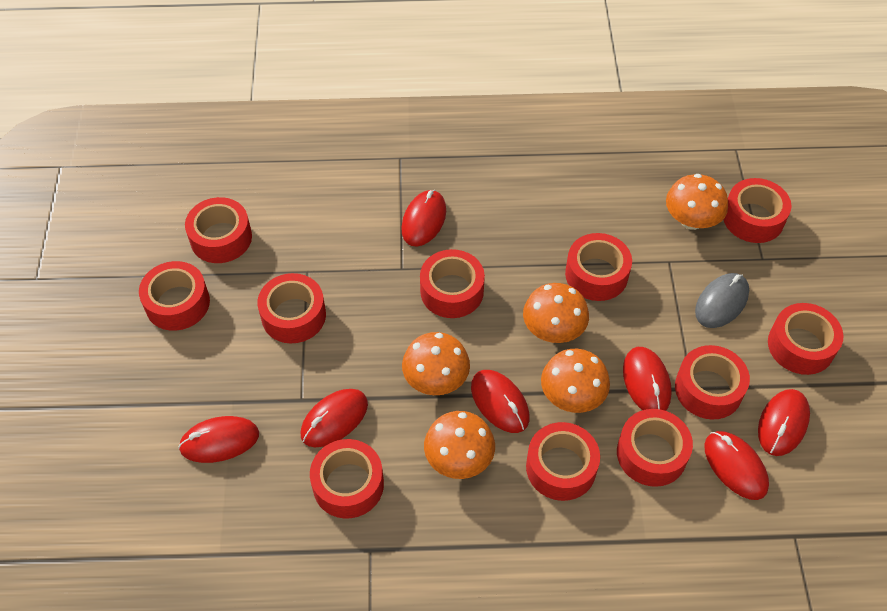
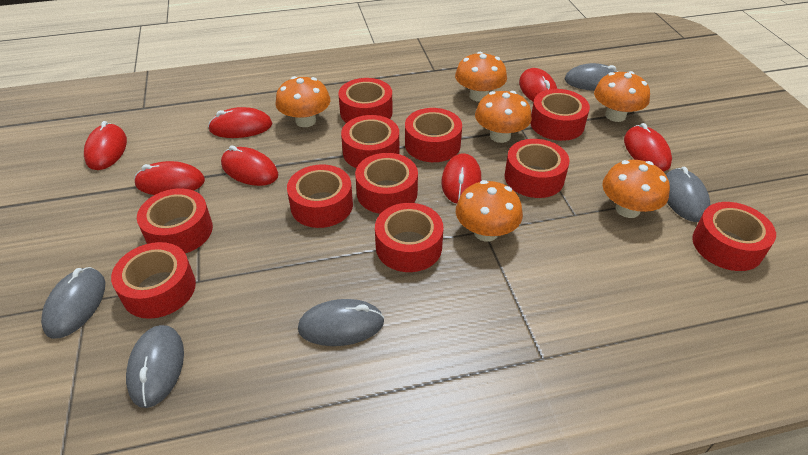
grey mouse: [695,273,749,328] = 1 -> [41,267,105,339] [126,325,184,408] [298,299,384,346] [565,63,618,91] [666,167,710,222] = 5
orange mushroom: [402,332,470,395] [424,411,495,479] [523,283,589,343] [541,349,610,413] [666,174,728,230] = 5 -> [275,76,330,127] [455,52,507,102] [456,180,523,242] [475,91,532,143] [594,71,650,122] [602,160,670,218] = 6

